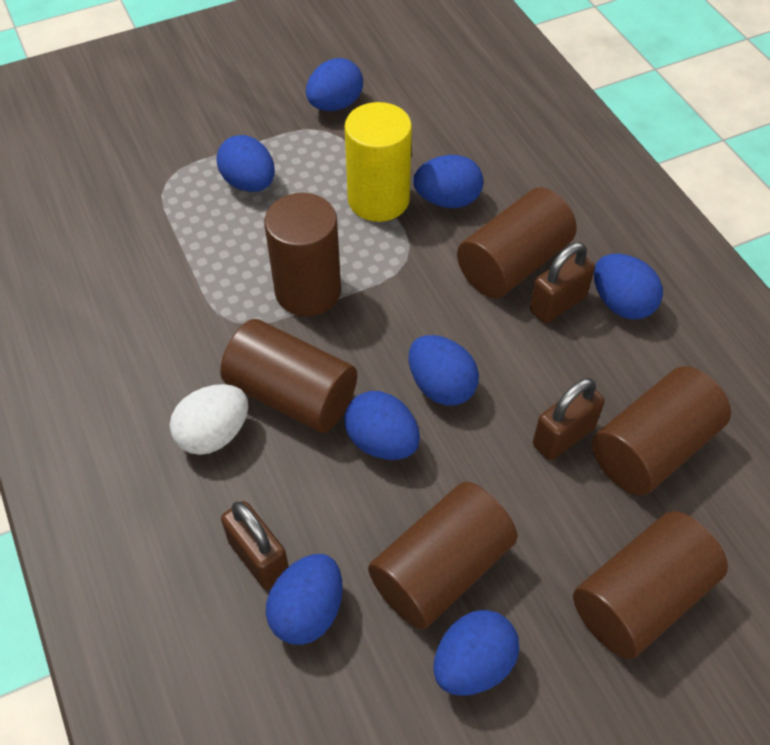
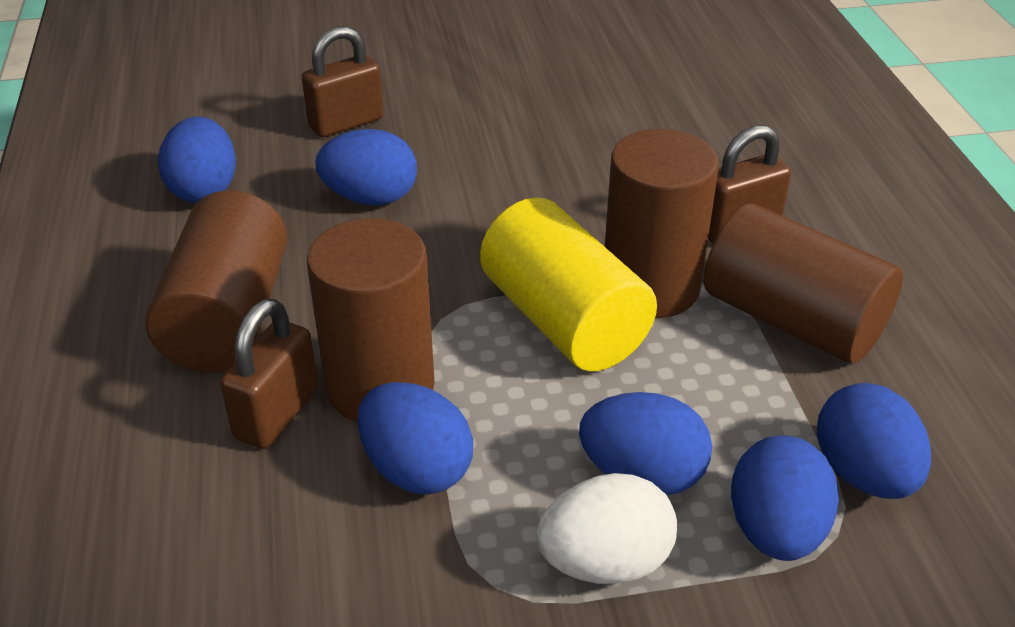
blue egg: [217,135,275,192] [266,554,343,645] [306,58,363,111] [344,391,420,460] [409,335,479,406] [413,155,483,208] [433,610,519,696] [594,254,663,320] = 8 -> [158,116,236,203] [315,129,417,205] [358,382,473,495] [579,392,712,495] [731,435,839,561] [817,383,931,499] = 6
brown cylinder: [220,319,357,433] [264,193,341,316] [368,482,517,629] [457,187,577,298] [573,511,728,659] [592,366,731,496] = 6 -> [145,190,287,372] [307,218,435,422] [605,129,719,318] [704,203,903,363] = 4

